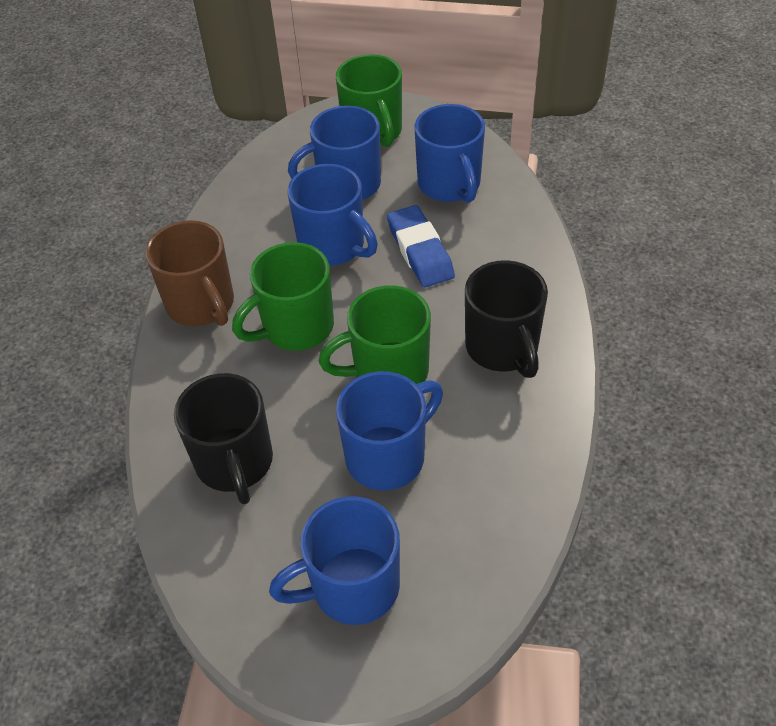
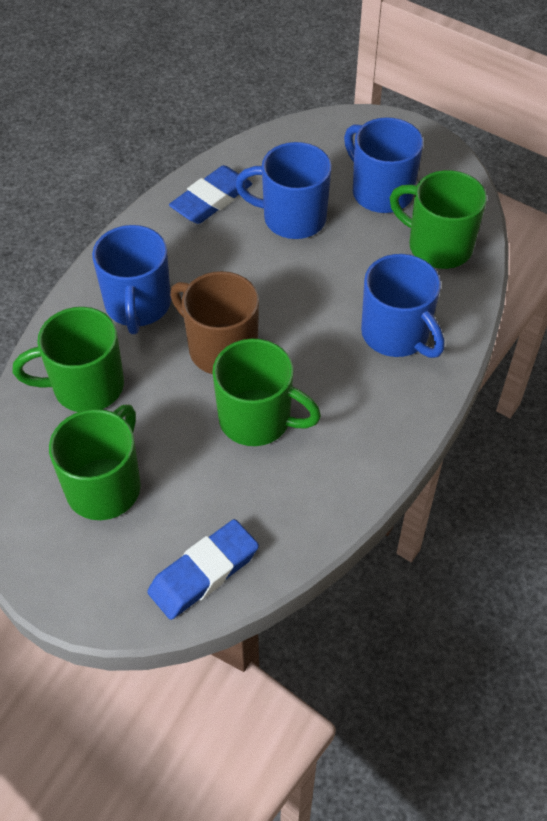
black mug: [174,373,273,504] [465,260,548,378] = 2 -> none = 0
blue eraser: [387,205,455,287] = 1 -> [147,519,259,620] [169,165,252,224] = 2
blue mug: [269,496,400,625] [288,105,381,200] [288,164,378,266] [336,371,443,491] [414,104,485,203] = 5 -> [92,225,171,334] [235,142,332,239] [344,117,423,213] [361,254,445,358] = 4
green mug: [232,242,334,351] [319,285,431,384] [336,54,402,147] = 3 -> [12,307,124,412] [49,404,141,520] [212,338,321,446] [390,170,487,269] = 4

